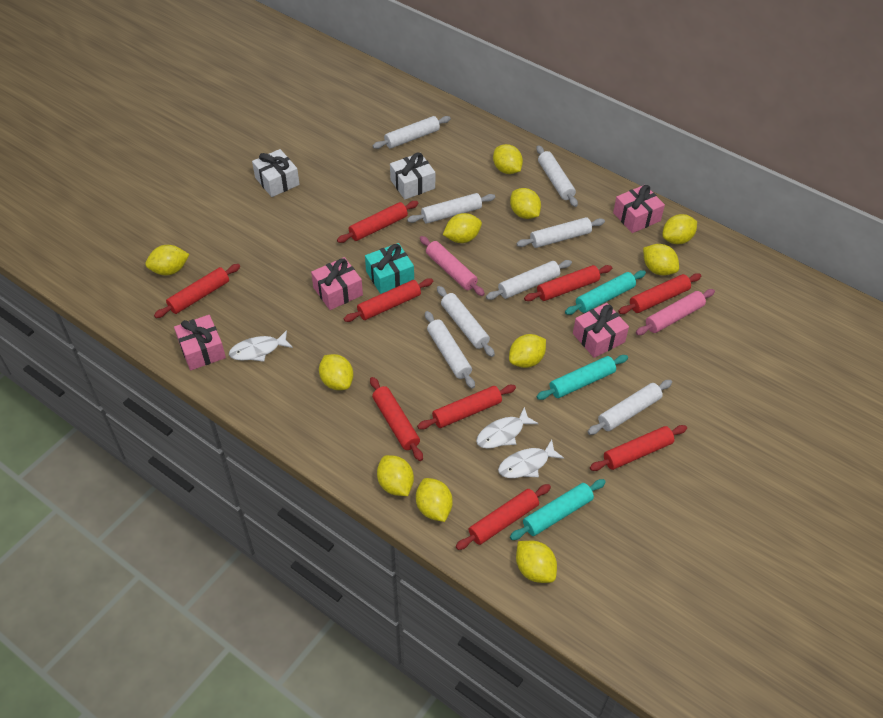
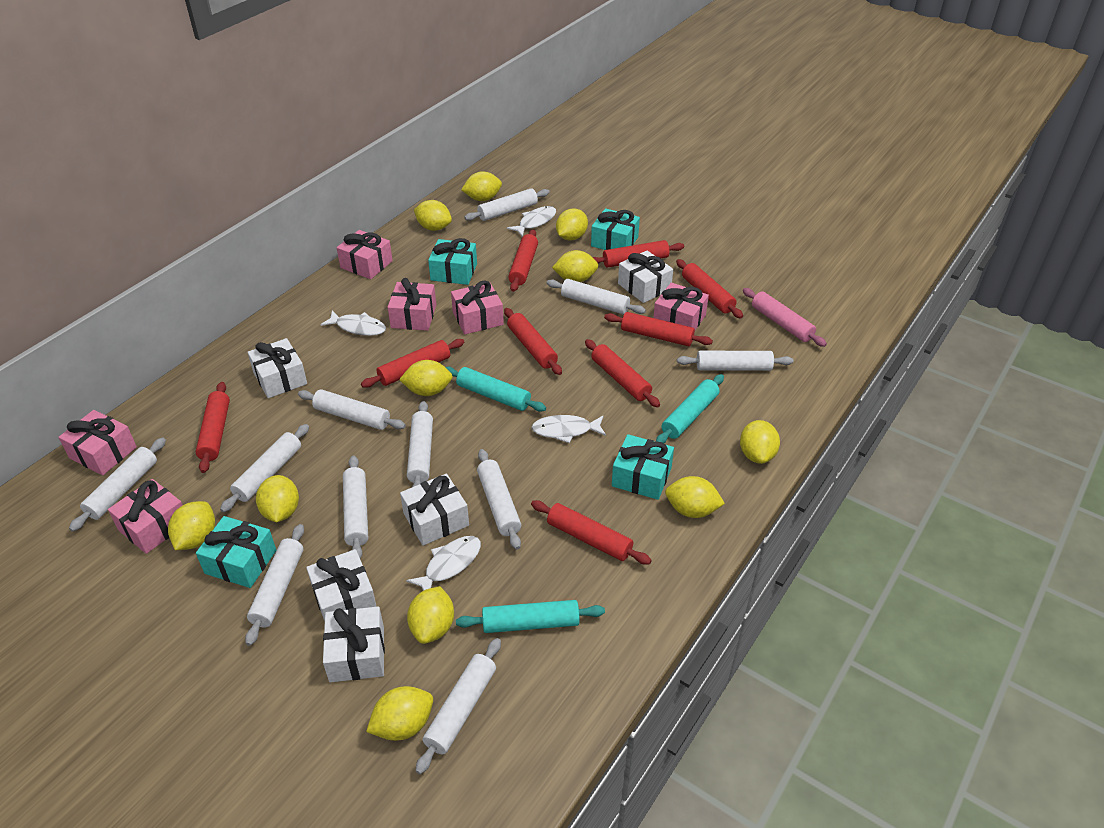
pink gift: [174,315,226,370] [311,257,363,310] [573,303,629,358] [613,185,665,233] = 4 -> [58,410,137,475] [108,479,183,554] [337,230,393,279] [388,278,436,331] [451,280,504,334] [653,282,709,330] = 6
pink rolling pin: [420,236,485,296] [636,289,715,335] = 2 -> [743,288,827,347] = 1
turquoise gift: [365,243,414,294] = 1 -> [196,516,276,588] [428,238,477,285] [591,208,640,250] [612,434,674,500] = 4
white fish: [229,330,293,362] [476,407,539,449] [498,440,564,478] = 3 -> [321,310,386,336] [406,536,481,591] [507,206,556,237] [531,415,606,443] = 4
white gift: [252,149,300,197] [390,153,435,199] = 2 -> [247,338,307,398] [306,549,377,621] [323,607,385,682] [400,474,469,546] [618,250,673,303] = 5
white rolling pin: [373,116,451,149] [407,193,495,224] [425,311,475,389] [437,286,495,357] [486,260,572,300] [516,217,605,248] [536,145,578,207] [588,380,672,435] = 8 -> [69,437,166,532] [220,424,309,512] [245,524,304,646] [298,389,406,430] [343,456,368,559] [407,401,433,487] [416,638,501,774] [464,188,550,221] [477,449,521,550] [547,279,646,314] [677,351,793,371] = 11

